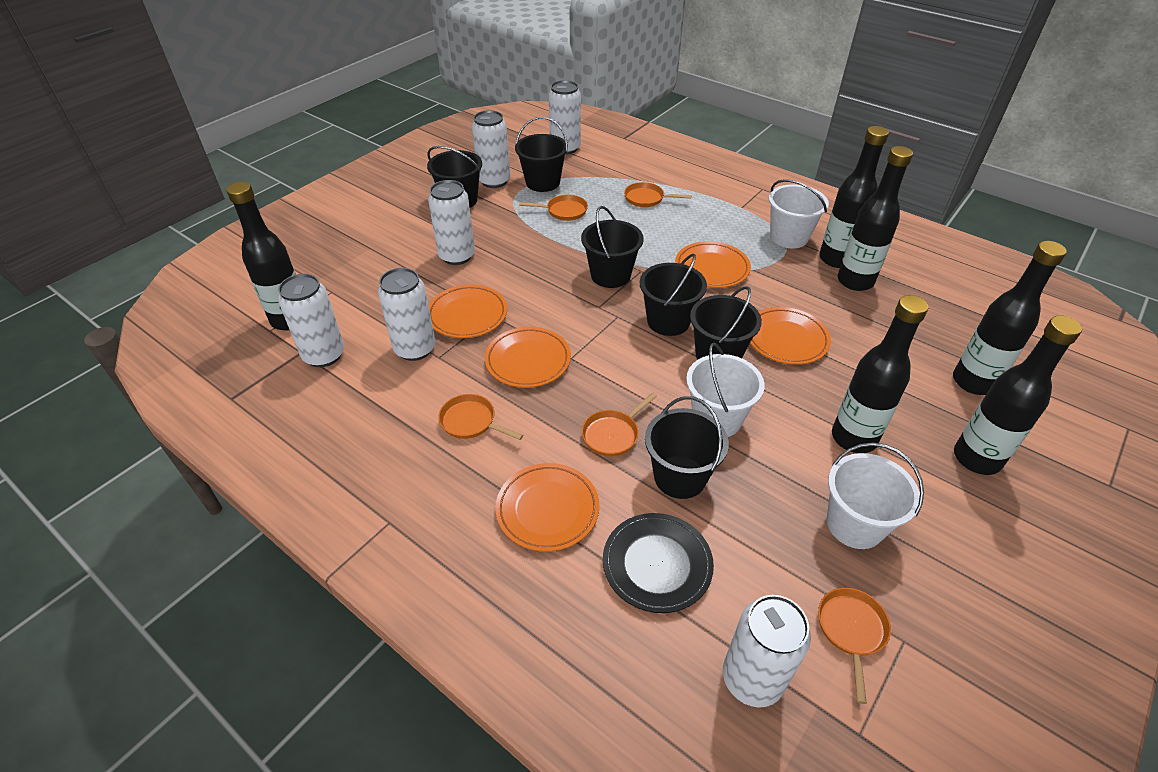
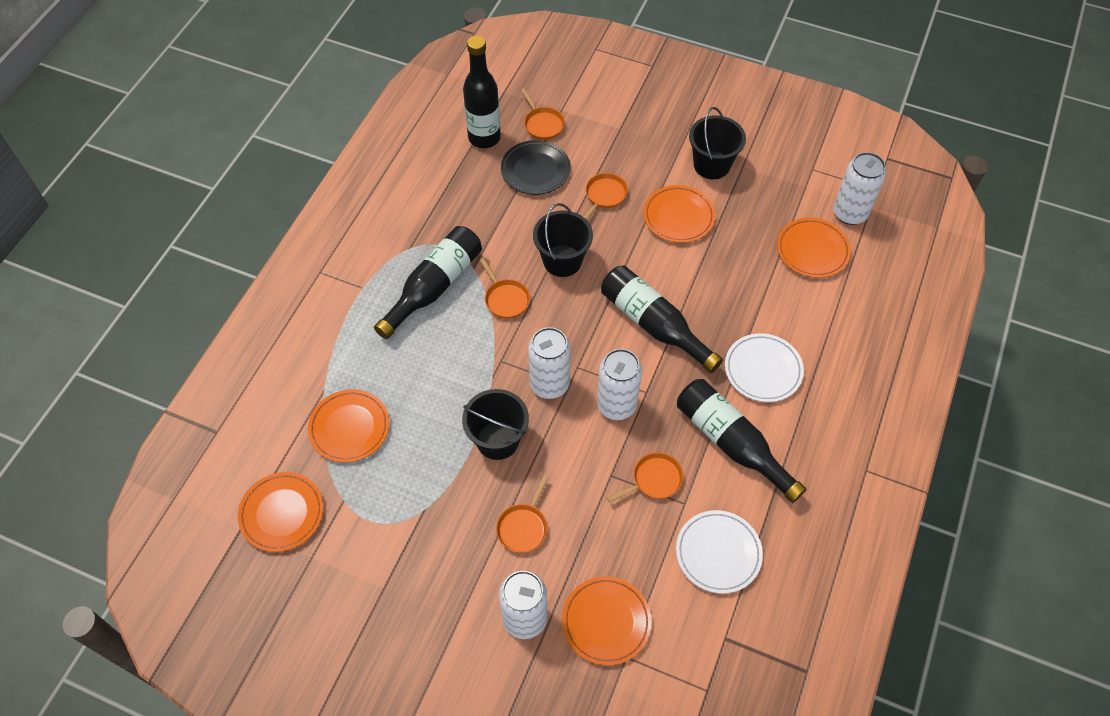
black bottle: [226,182,296,330] [819,126,889,268] [832,295,928,453] [838,146,913,291] [953,241,1067,395] [954,315,1082,475] = 6 -> [374,226,482,339] [463,36,501,148] [601,265,723,373] [677,379,806,503] = 4
black bucket: [427,146,482,208] [515,117,568,192] [581,206,644,288] [640,253,707,336] [645,396,729,499] [690,286,762,360] = 6 -> [462,389,529,460] [533,203,593,277] [689,107,746,179] = 3
white bucket: [686,343,765,437] [769,179,829,248] [827,443,924,549] = 3 -> none = 0
white can: [278,274,344,367] [378,268,435,361] [428,180,475,265] [472,110,510,188] [549,80,581,155] [723,595,811,708] = 6 -> [499,571,547,639] [528,327,571,399] [597,349,642,420] [833,152,886,225] = 4
white plate: none = 0 -> [676,510,763,594] [725,333,804,402] = 2

